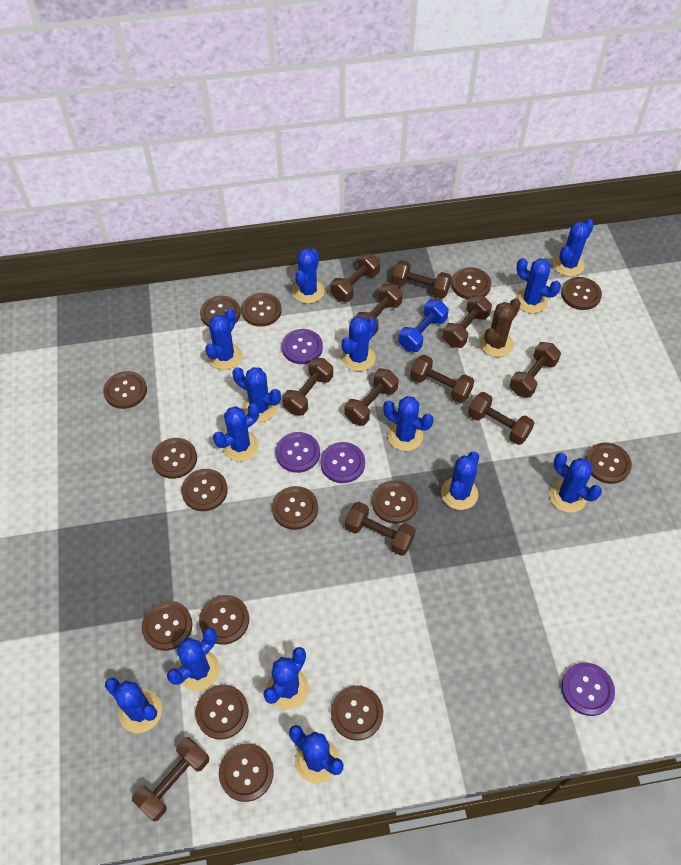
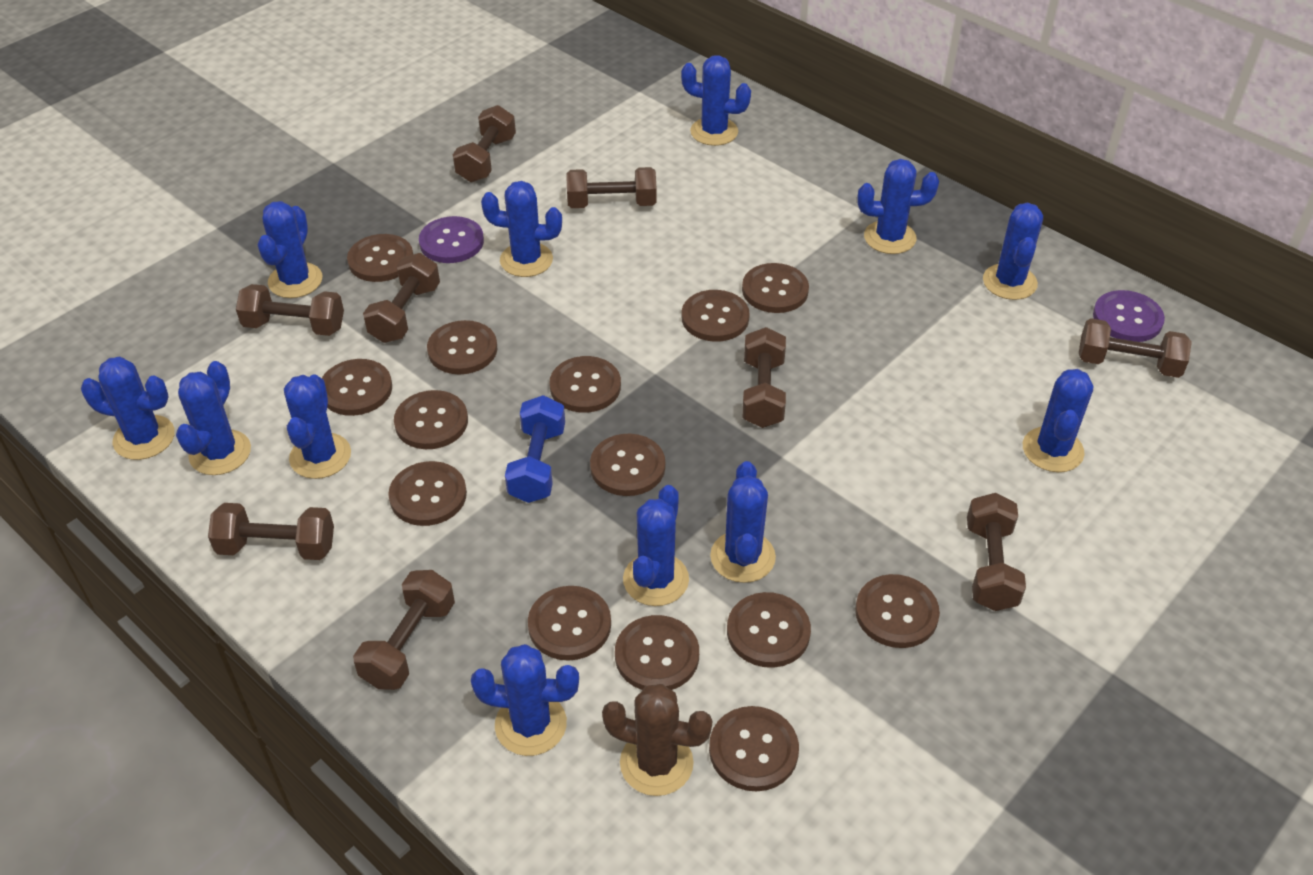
blue cactus: [105,677,162,733] [167,628,220,691] [205,308,242,370] [213,403,259,461] [232,367,281,422] [263,647,309,710] [289,725,343,784] [292,249,325,304] [341,316,377,371] [383,396,434,451] [441,452,479,510] [516,258,561,313] [549,453,602,513] [553,219,594,276] = 14 -> [81,356,175,460] [176,361,251,475] [258,201,322,298] [284,375,351,479] [471,644,579,756] [481,181,562,277] [623,485,689,606] [681,55,751,146] [710,461,776,583] [857,159,939,254] [983,202,1043,300] [1023,369,1093,472] = 12
brown button: [103,371,147,409] [141,601,193,651] [152,438,197,479] [181,469,228,511] [195,685,249,740] [199,595,249,645] [200,295,241,327] [219,743,274,802] [241,293,282,327] [272,486,318,530] [331,685,383,741] [372,480,418,524] [452,267,491,300] [561,277,602,310] [585,443,632,484] = 15 -> [322,359,392,416] [347,234,413,282] [388,461,467,526] [394,390,468,449] [427,320,497,374] [528,586,611,661] [549,356,621,413] [590,434,665,496] [615,615,699,690] [681,290,750,342] [709,706,799,791] [727,592,811,668] [742,263,809,313] [855,574,940,648] = 14
brown dumbbell: [132,737,209,821] [282,358,333,416] [330,253,380,302] [344,369,398,426] [345,502,416,556] [354,284,403,336] [392,260,452,299] [410,355,474,403] [443,295,492,348] [468,392,534,445] [510,342,561,398] = 11 -> [208,503,334,560] [236,284,344,336] [353,570,455,690] [363,253,440,343] [453,105,516,182] [566,167,656,208] [742,327,786,428] [967,493,1026,611] [1079,318,1192,378] = 9
purple button: [276,432,320,473] [282,329,323,364] [320,442,365,483] [561,662,615,716] = 4 -> [419,216,484,263] [1093,290,1165,342] = 2

